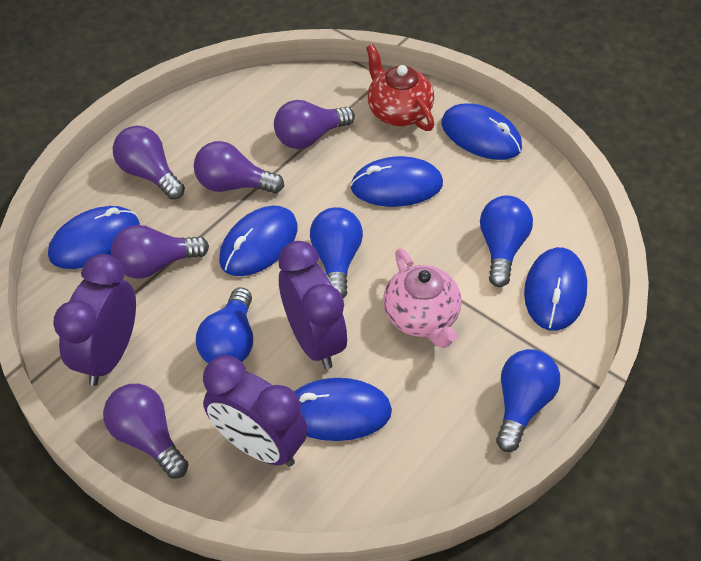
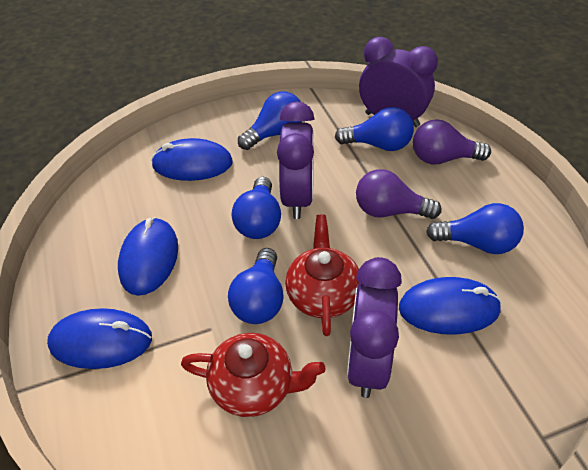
blue light bulb: [196,287,253,364] [310,207,363,298] [480,196,533,287] [496,349,560,452] = 4 -> [228,248,284,324] [232,177,281,239] [238,92,302,150] [335,107,414,151] [426,203,524,254] = 5
blue mouse: [48,206,140,269] [219,205,298,276] [294,378,392,441] [350,156,443,207] [442,103,522,160] [524,247,587,331] = 6 -> [47,308,152,369] [118,217,178,296] [151,138,233,181] [399,277,501,335] = 4
pink teapot: [383,248,462,348] = 1 -> none = 0
purple light bulb: [103,384,189,478] [111,225,209,279] [113,126,185,200] [194,141,284,194] [274,100,355,149] = 5 -> [356,169,442,219] [413,119,491,165] = 2
red teapot: [366,44,434,131] = 1 -> [181,333,326,417] [285,215,359,336] = 2

